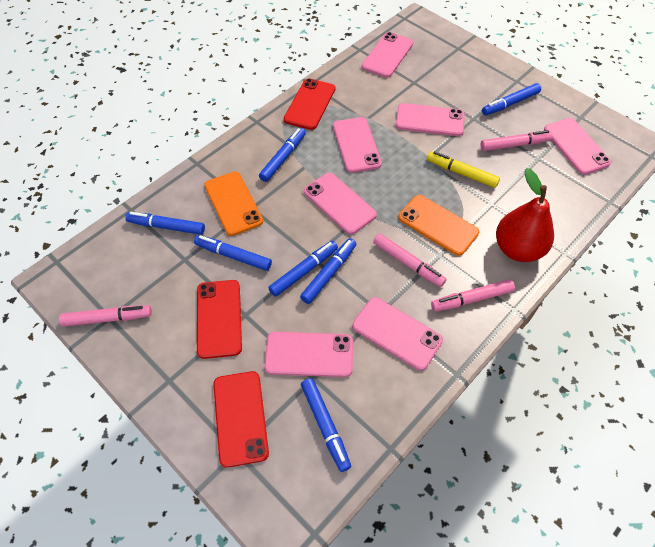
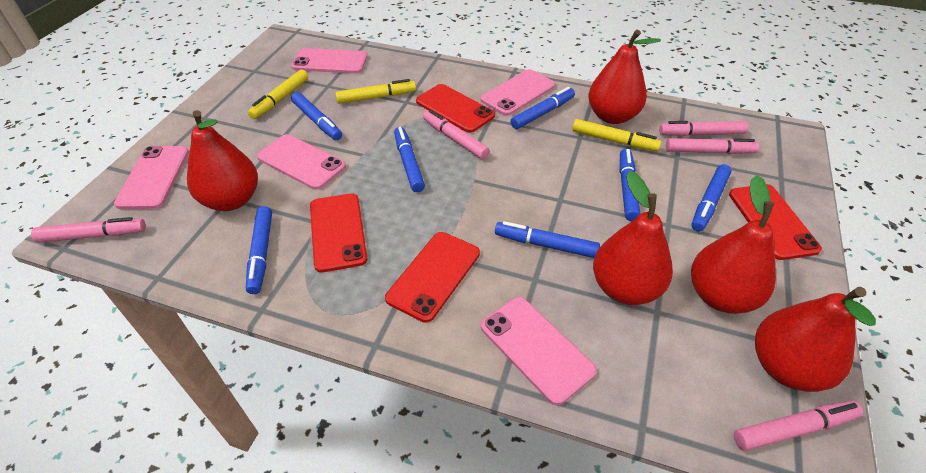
orange phone: [204,171,263,236] [398,195,479,256] = 2 -> none = 0
pink marker: [59,305,152,327] [373,233,446,287] [431,279,515,312] [481,130,553,151] = 4 -> [31,217,146,243] [423,110,490,159] [659,121,748,136] [666,138,759,154] [734,401,863,451] = 5
pink phone: [264,332,353,377] [304,173,377,234] [333,117,382,173] [352,297,443,371] [362,32,413,78] [396,103,465,136] [544,118,611,175] = 7 -> [114,146,189,209] [257,134,346,190] [291,48,367,74] [480,69,555,116] [481,297,597,405] = 5
red pear: [496,168,554,262] = 1 -> [187,110,258,211] [588,29,661,124] [593,171,673,305] [691,175,776,314] [755,287,876,392] = 5
red phone: [197,280,242,359] [213,371,269,468] [284,78,335,130] = 3 -> [310,194,367,272] [385,232,480,323] [416,84,495,133] [729,184,822,260] = 4
yellow marker: [427,151,500,188] = 1 -> [248,70,308,119] [335,79,416,104] [572,119,661,151] = 3

